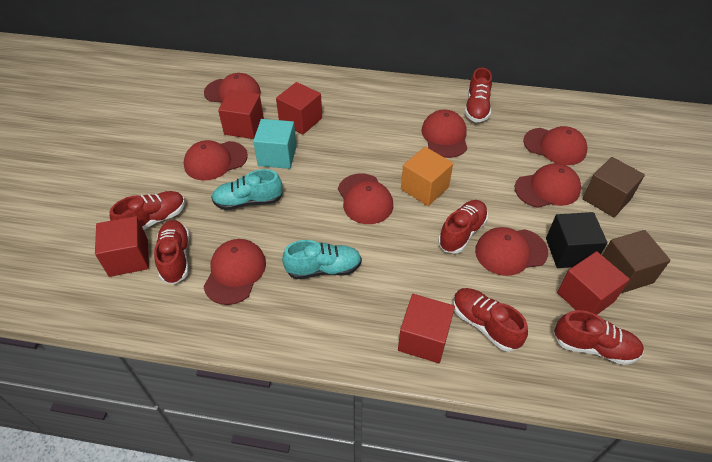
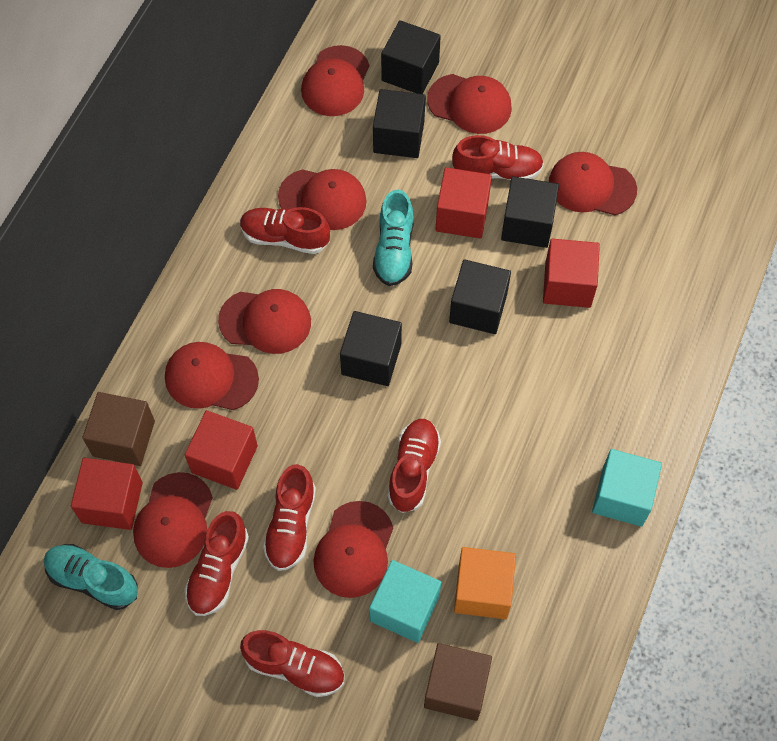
black cube: [546,212,607,268] = 1 -> [340,311,402,386] [373,89,426,158] [381,20,441,94] [449,259,511,334] [501,176,559,248] = 5
red cube: [95,216,149,277] [218,90,264,139] [276,82,322,134] [398,294,455,363] [557,251,630,315] = 5 -> [71,458,143,530] [185,410,258,490] [436,167,492,239] [543,239,600,308] = 4
turquoise cube: [253,119,297,169] = 1 -> [369,560,441,643] [592,449,662,527] = 2

